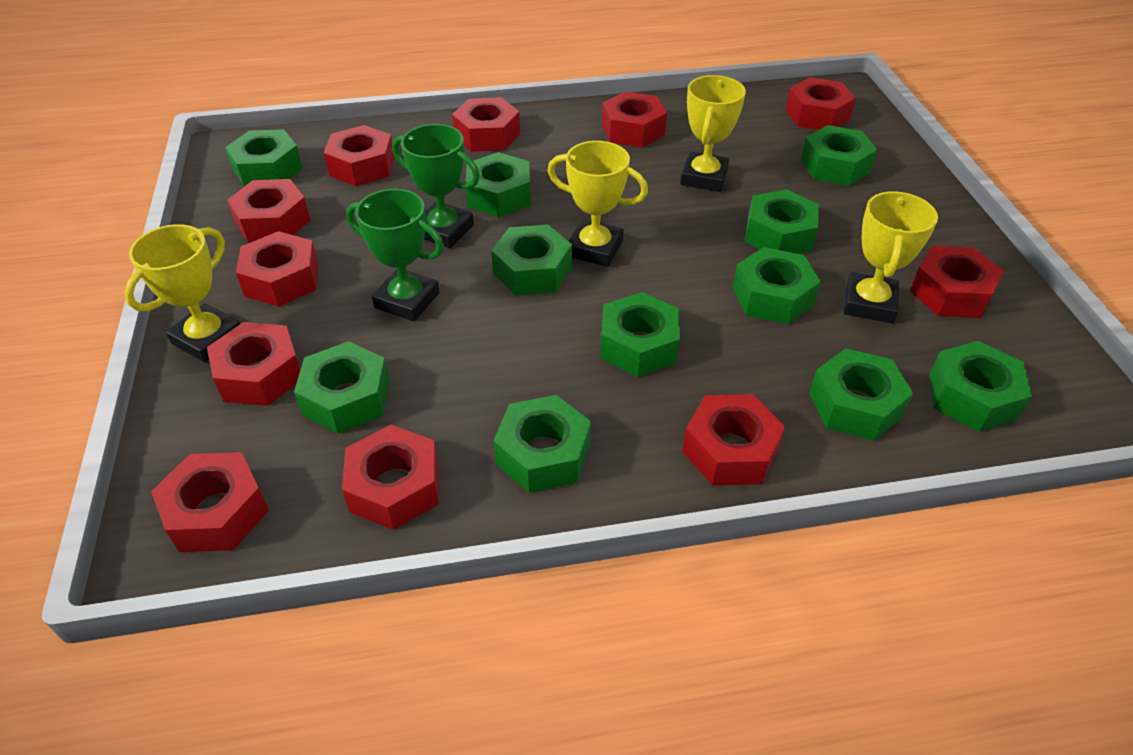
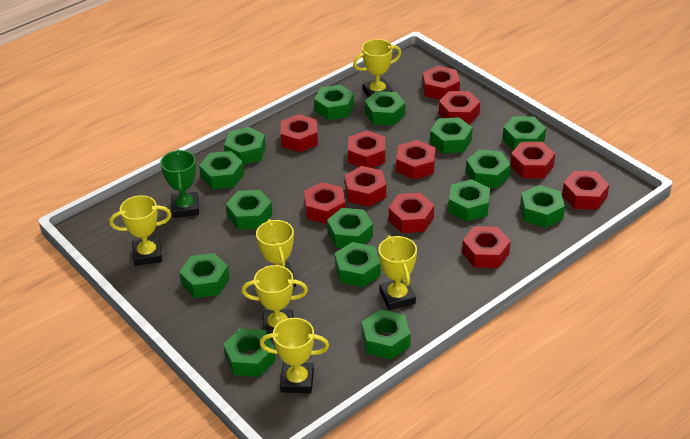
green nut: [225,129,303,186] [294,341,390,434] [466,152,531,217] [491,225,572,295] [494,395,591,493] [600,292,680,377] [733,247,821,324] [745,189,819,254] [801,125,877,186] [809,348,914,441] [929,341,1032,432] = 11 -> [179,253,230,298] [199,151,244,189] [223,328,276,377] [224,127,266,165] [226,190,272,230] [314,85,354,120] [327,208,373,248] [335,242,381,287] [361,309,411,360] [364,91,405,126] [430,117,472,154] [448,179,490,221] [466,149,511,188] [502,116,546,151] [520,185,565,228] = 15
green trophy: [346,189,444,321] [392,124,480,248] = 2 -> [160,150,199,218] = 1
yellow trophy: [124,224,240,363] [548,141,648,267] [680,75,746,192] [844,191,938,323] = 4 -> [109,195,171,266] [241,265,308,334] [256,219,296,287] [260,318,329,393] [353,39,401,97] [378,235,417,310] = 6

